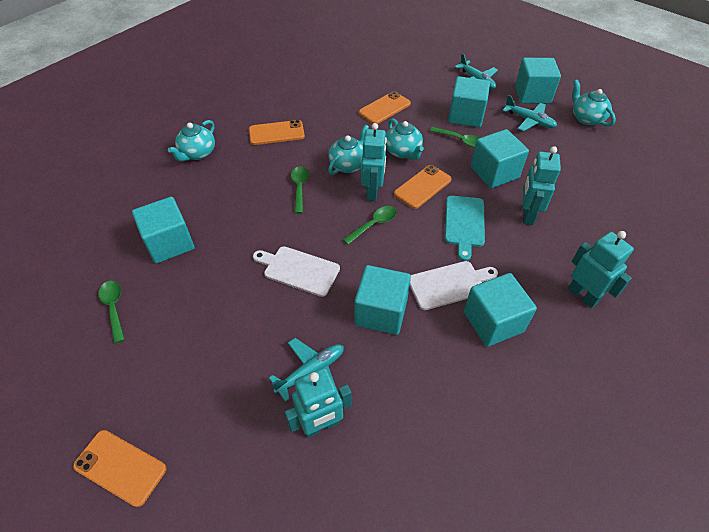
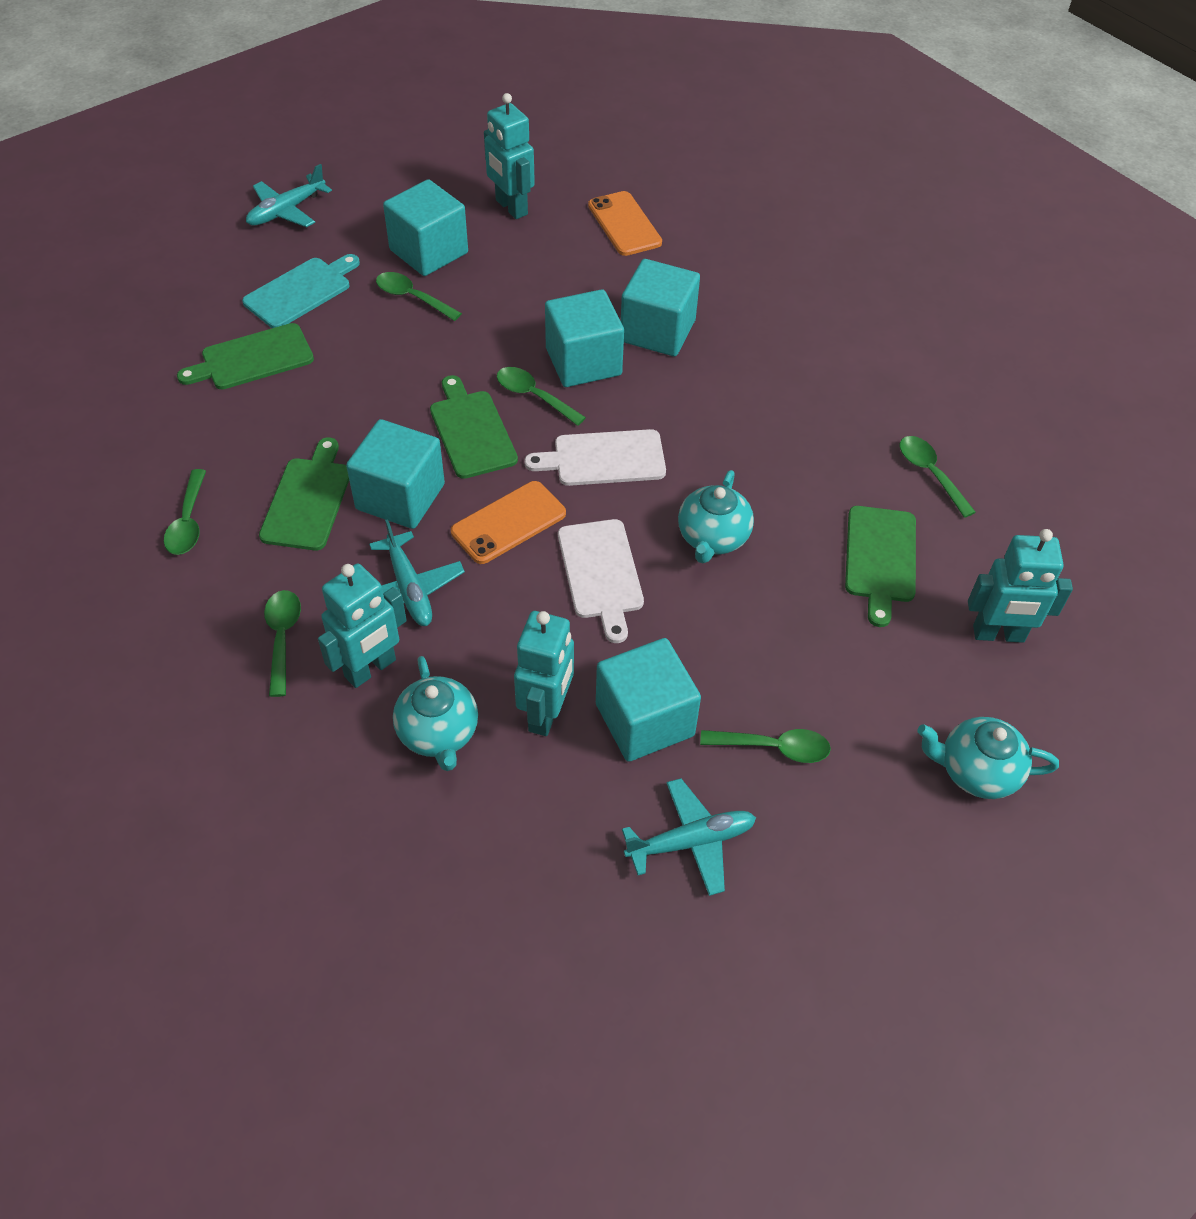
green cutting board: none = 0 -> [177,323,314,389] [259,438,349,550] [430,375,518,479] [845,506,916,627] = 4
green spoon: [99,281,125,343] [291,166,309,214] [343,206,397,245] [430,127,480,148] = 4 -> [164,469,206,555] [264,590,301,697] [376,272,462,321] [497,367,586,426] [700,729,831,763] [900,436,976,518] = 6
orange phone: [73,430,166,507] [249,120,305,145] [359,91,411,124] [394,165,452,209] = 4 -> [451,481,566,564] [588,191,662,256] = 2
turquoise cube: [132,197,194,263] [355,265,411,335] [448,76,490,127] [464,273,537,347] [471,129,529,188] [515,58,561,104] = 6 -> [346,419,445,529] [383,179,468,276] [545,289,624,387] [596,638,701,762] [621,259,700,356] = 5
turquoise teapot: [168,120,215,161] [328,125,369,175] [386,118,424,160] [572,80,616,127] = 4 -> [393,656,478,771] [678,470,754,563] [917,717,1059,799] = 3

